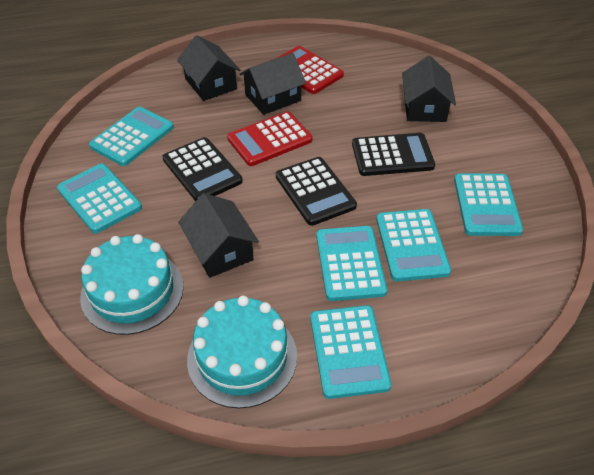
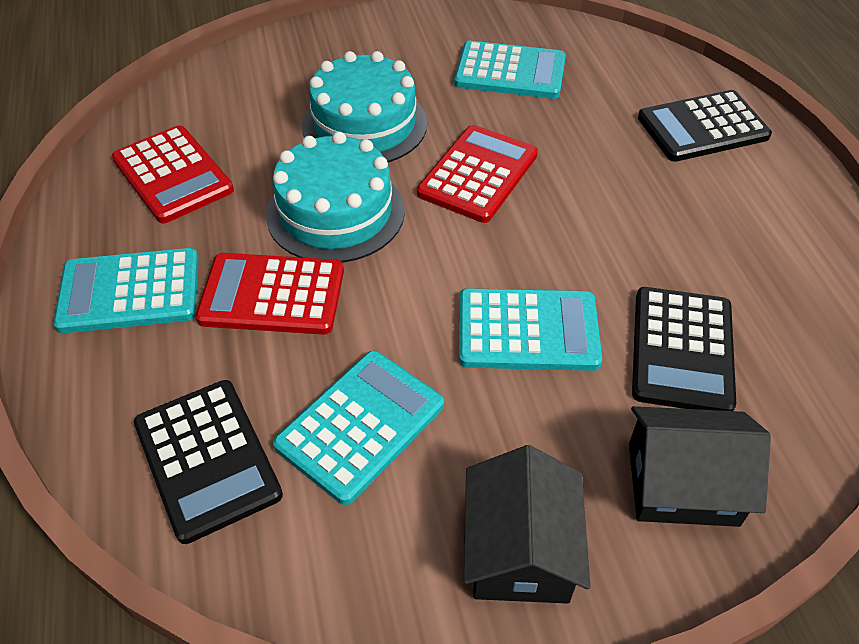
black house: [177,35,241,101] [178,193,259,278] [239,53,306,115] [402,56,456,122] = 4 -> [464,445,591,604] [629,406,771,527] = 2
red calculator: [227,111,313,166] [275,46,344,94] = 2 -> [112,125,234,223] [195,253,344,335] [417,125,538,223] = 3
turquoise calculator: [57,163,142,234] [89,107,174,166] [310,305,391,399] [316,226,387,301] [376,209,451,282] [454,173,523,236] = 6 -> [53,248,199,333] [273,350,444,505] [454,41,566,99] [459,288,602,371] = 4

